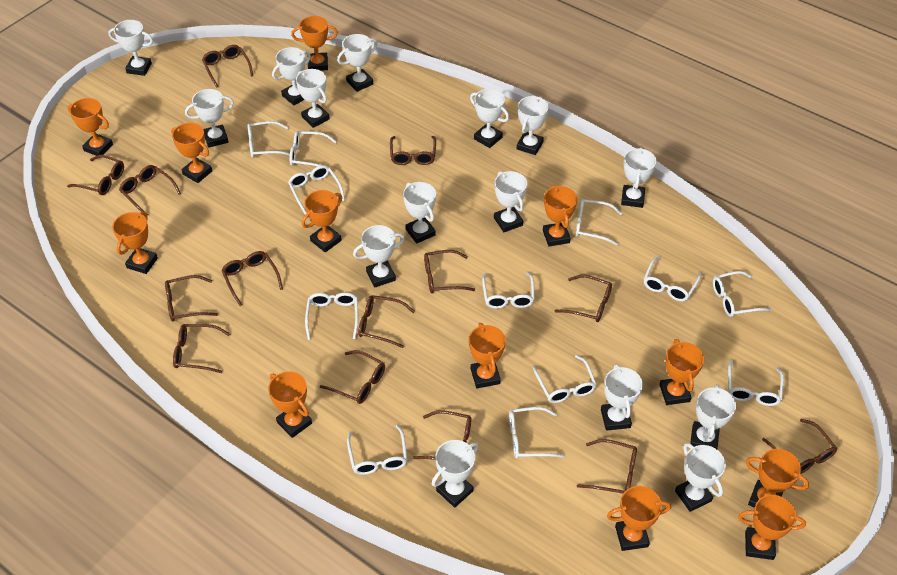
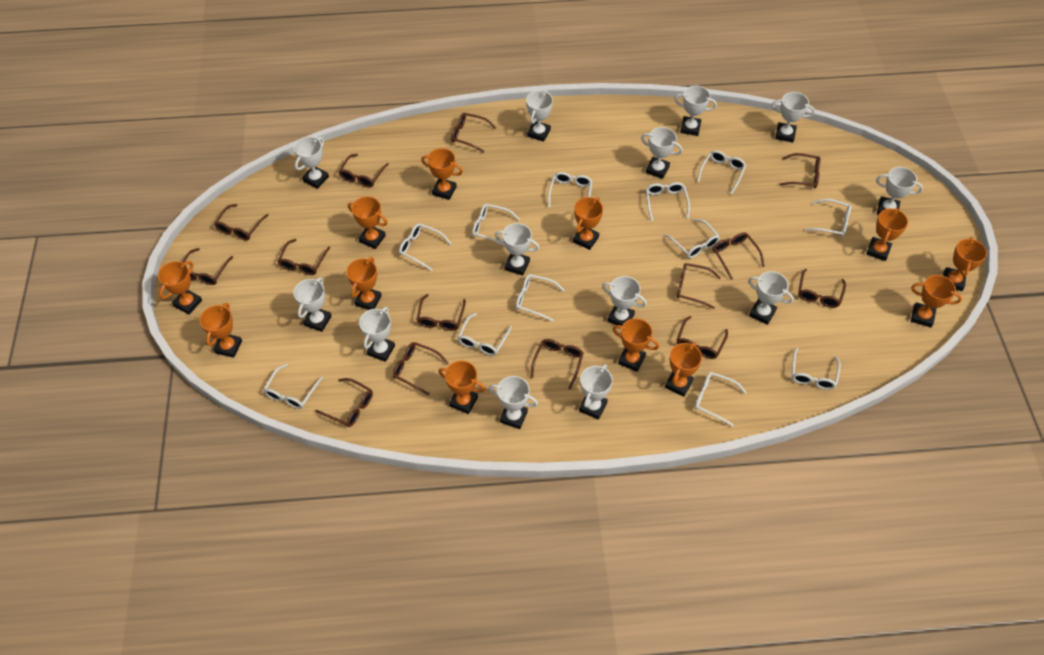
white trophy: [108,20,153,76] [185,89,234,148] [272,47,311,105] [296,69,330,128] [337,34,378,92] [353,225,405,287] [403,182,436,244] [432,440,478,508] [470,89,509,148] [494,171,527,232] [517,96,549,155] [601,364,643,431] [621,147,657,208] [675,443,726,512] [690,384,736,449] = 15 -> [293,277,332,332] [294,137,329,189] [359,307,395,362] [489,376,538,429] [495,223,539,276] [526,90,553,142] [579,364,613,420] [602,276,647,325] [641,127,683,179] [674,86,717,136] [748,271,794,325] [772,92,815,143] [876,167,923,214] = 13

